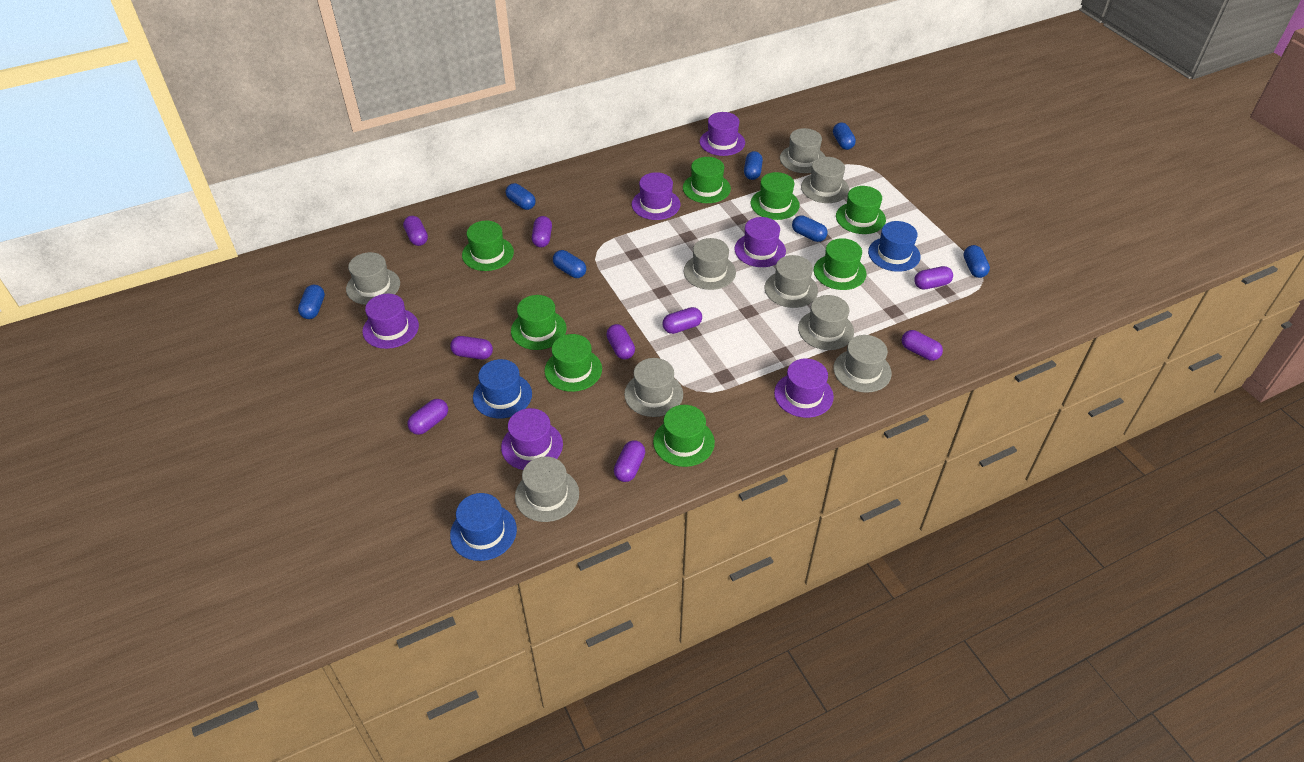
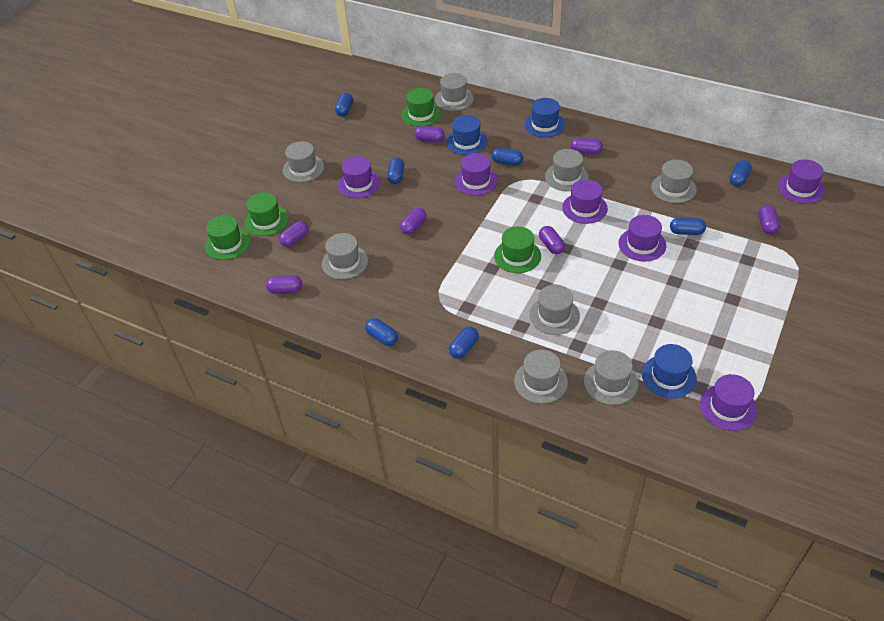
green hat: [462,221,514,271] [511,295,567,350] [544,334,602,392] [653,405,715,467] [683,157,731,203] [751,172,800,220] [814,238,866,290] [836,186,886,234] = 8 -> [205,215,250,260] [245,192,289,236] [401,88,441,126] [494,227,541,273] = 4
grey hat: [346,252,400,305] [515,457,579,522] [624,358,683,417] [684,238,736,290] [765,255,818,308] [780,128,826,173] [798,295,854,350] [801,157,849,203] [833,335,892,393] = 9 -> [283,141,324,182] [322,233,368,279] [435,73,474,111] [514,350,568,404] [529,285,580,335] [545,149,589,191] [584,350,638,405] [651,160,697,203] = 8
purple capsule: [403,216,428,246] [407,399,448,435] [450,336,493,359] [532,216,552,247] [606,324,635,359] [614,440,645,482] [663,307,702,334] [902,330,943,361] [914,266,953,290] = 9 -> [266,275,302,294] [279,221,309,247] [400,208,427,235] [414,126,445,142] [539,226,565,254] [571,138,603,154] [758,205,780,234] = 7

